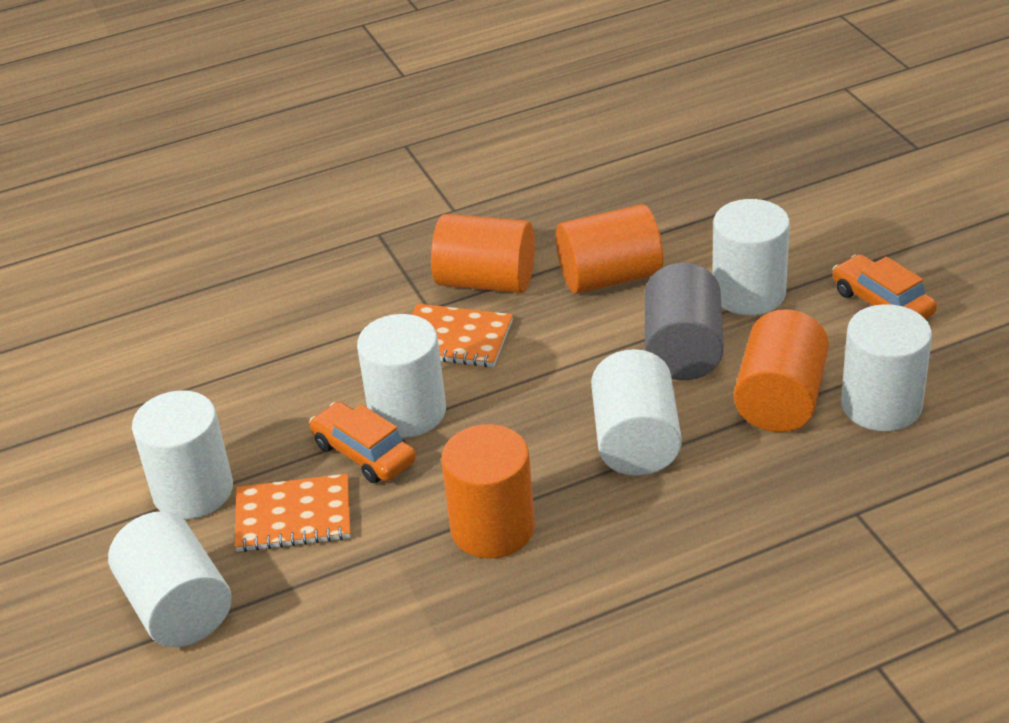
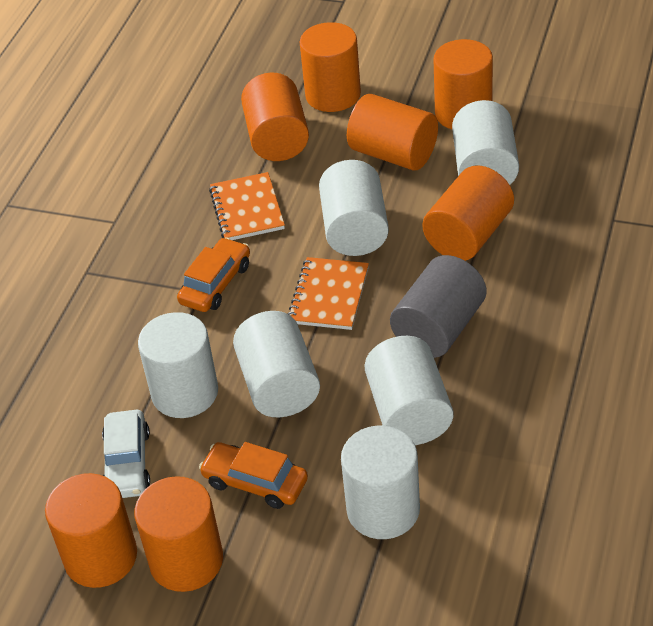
orange cylinder: [431,214,535,293] [441,424,535,558] [556,204,663,294] [734,309,829,432] = 4 -> [45,473,137,588] [134,476,223,592] [241,73,309,161] [300,22,361,112] [347,94,438,170] [423,165,514,261] [434,39,493,129] = 7
white car: none = 0 -> [102,410,150,498] = 1

